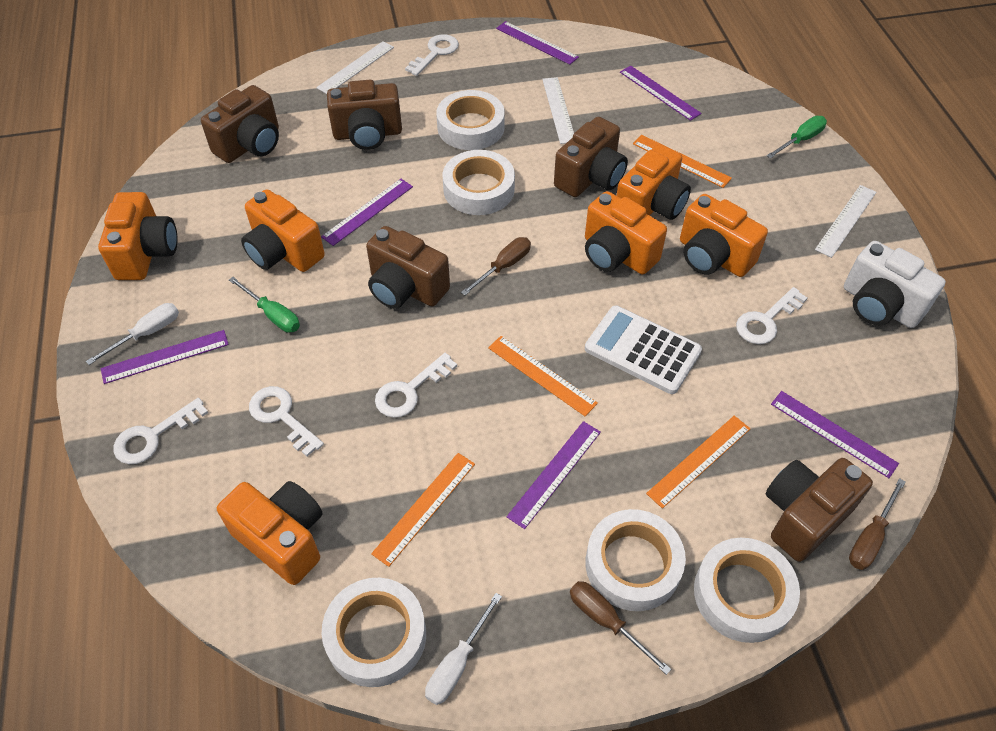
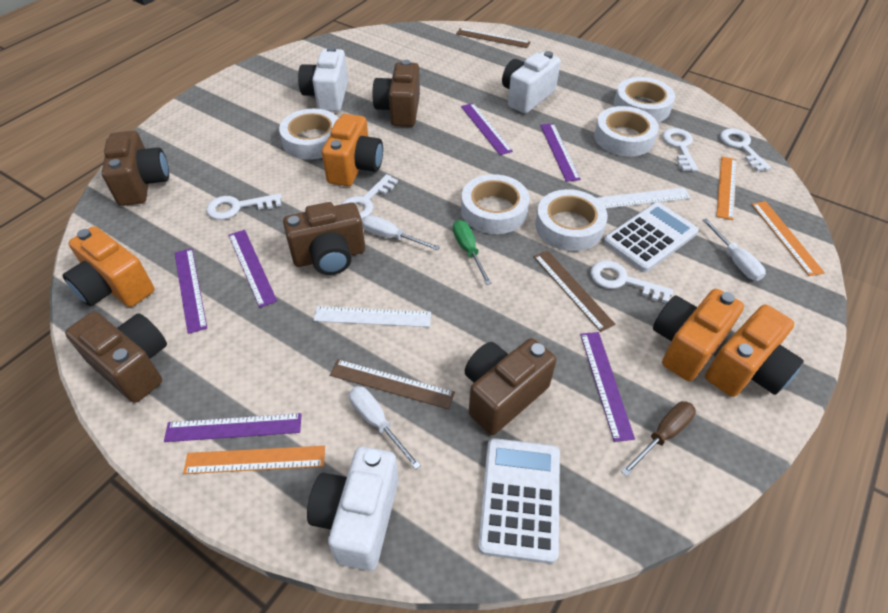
brown ruler: none = 0 -> [330,359,455,409] [456,28,531,48] [534,250,615,332] = 3
brown screwdriver: [461,237,531,295] [570,581,671,675] [849,478,906,570] = 3 -> [621,401,696,476] = 1
green screwdriver: [229,277,300,333] [767,116,827,158] = 2 -> [453,220,492,285] = 1
orange camera: [98,192,178,280] [217,481,323,585] [241,189,325,272] [585,191,667,274] [616,144,691,220] [680,194,768,277] = 6 -> [63,226,155,307] [322,114,383,186] [653,289,744,381] [705,304,804,397] = 4
orange ruler: [371,453,475,567] [488,336,598,416] [633,135,732,188] [646,416,750,508] = 4 -> [183,446,325,474] [716,156,737,220] [751,201,825,276] = 3
white calculator: [585,305,702,394] = 1 -> [478,438,560,564] [603,202,699,272] = 2
white camera: [844,241,946,328] = 1 -> [298,46,348,112] [307,447,399,571] [502,51,561,114] = 3
white ruler: [316,41,394,94] [542,77,574,144] [815,185,876,258] = 3 -> [313,306,431,327] [597,188,691,208] = 2
white screwdriver: [86,303,179,365] [425,593,502,705] = 2 -> [349,386,421,470] [362,215,440,251] [702,218,766,281] = 3

